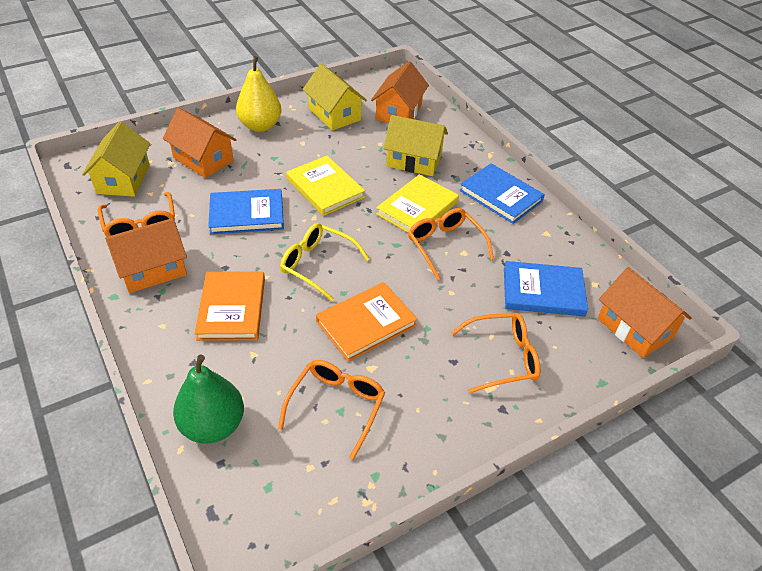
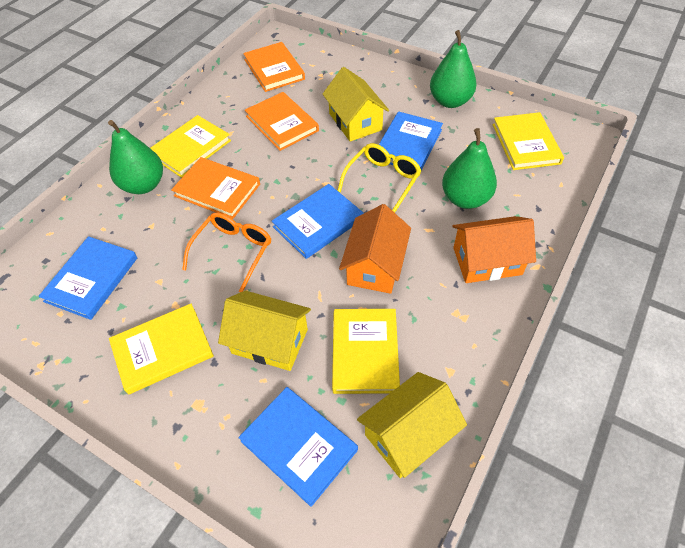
blue book: [208,189,284,234] [459,163,545,224] [504,261,588,316] = 3 -> [38,236,137,320] [239,387,358,507] [272,184,364,259] [379,111,443,170] = 4
green pear: [173,354,244,443] = 1 -> [108,120,163,194] [430,30,477,108] [442,128,497,209] = 3
orange book: [194,272,265,341] [316,282,418,362] = 2 -> [171,157,260,219] [243,42,305,92] [245,92,319,151] = 3
orange glasses: [98,192,175,237] [278,360,385,460] [408,208,494,280] [451,313,540,394] = 4 -> [182,213,271,292] = 1
orange house: [105,218,187,293] [163,108,236,178] [371,61,429,123] [598,267,692,358] = 4 -> [339,204,411,294] [452,216,536,283] = 2
yellow book: [286,156,365,216] [376,174,459,232] = 2 -> [109,304,214,395] [150,115,231,178] [332,309,400,394] [493,112,564,170] = 4
yellow pear: [236,56,282,132] = 1 -> none = 0

